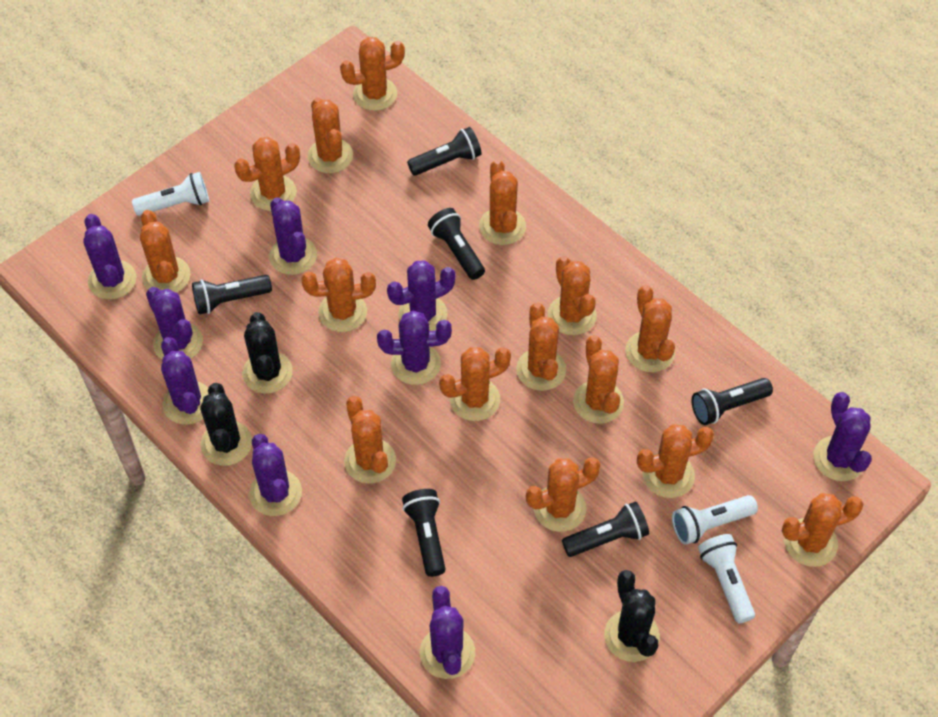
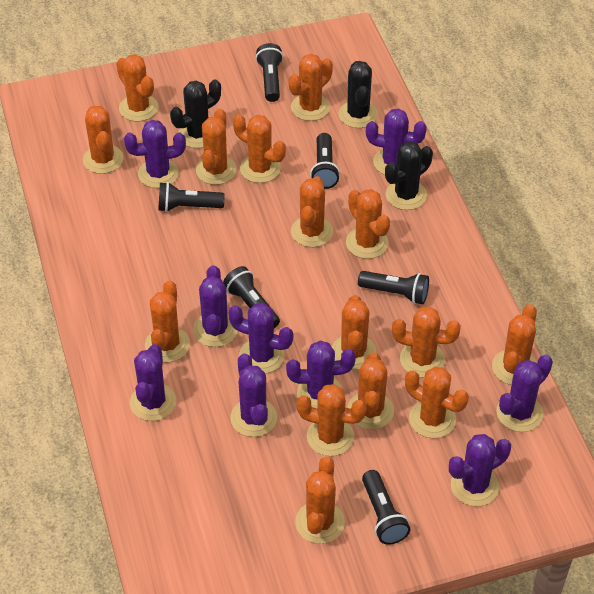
white flashlight: [132,172,209,216] [672,495,758,545] [698,534,755,623] = 3 -> none = 0

